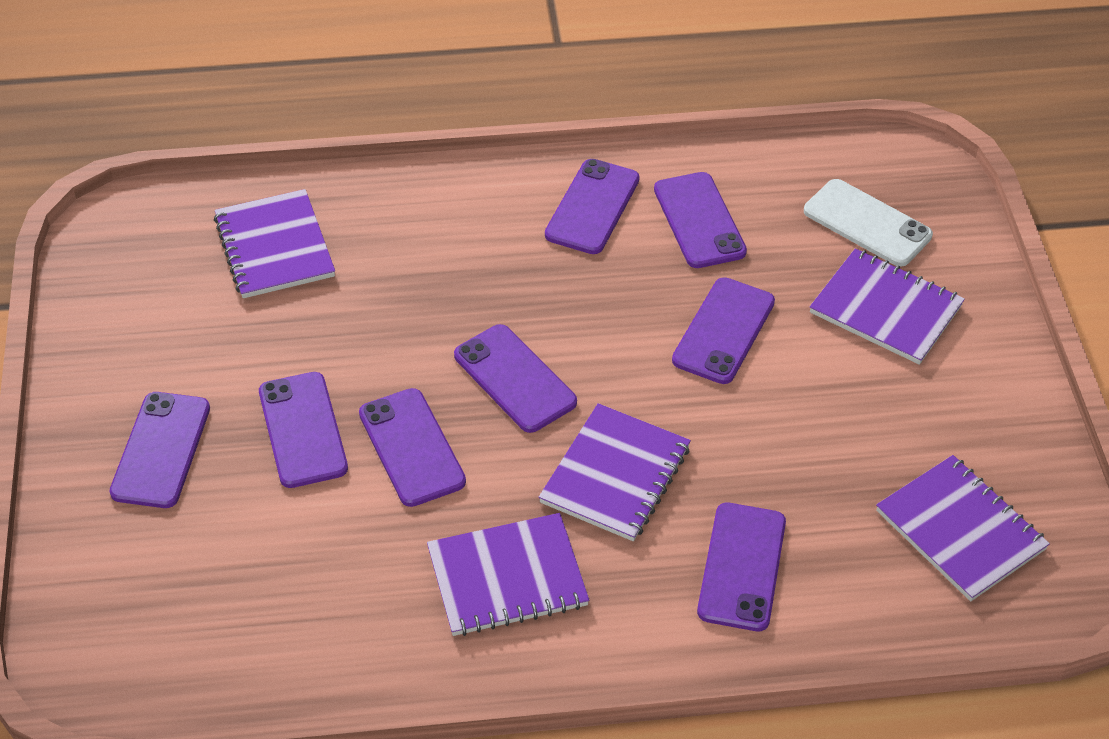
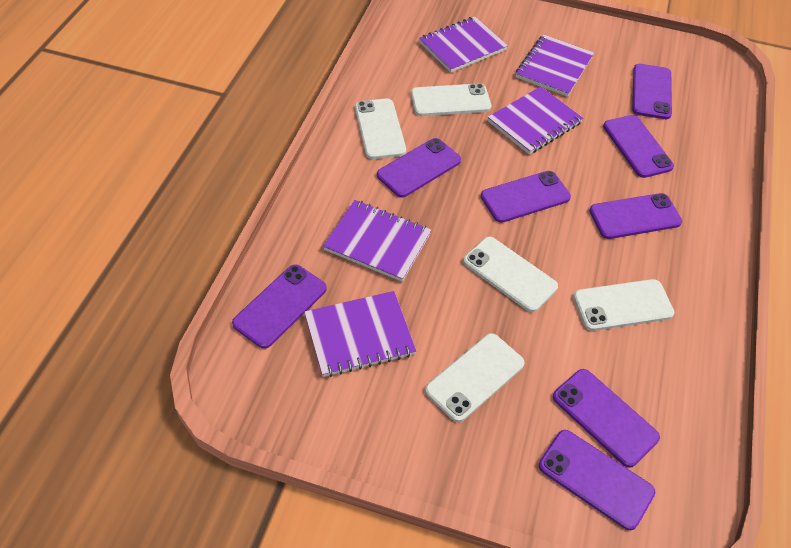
white phone: [804,179,933,267] = 1 -> [355,99,406,159] [411,83,491,116] [425,333,525,422] [463,237,558,312] [573,279,675,331] = 5

